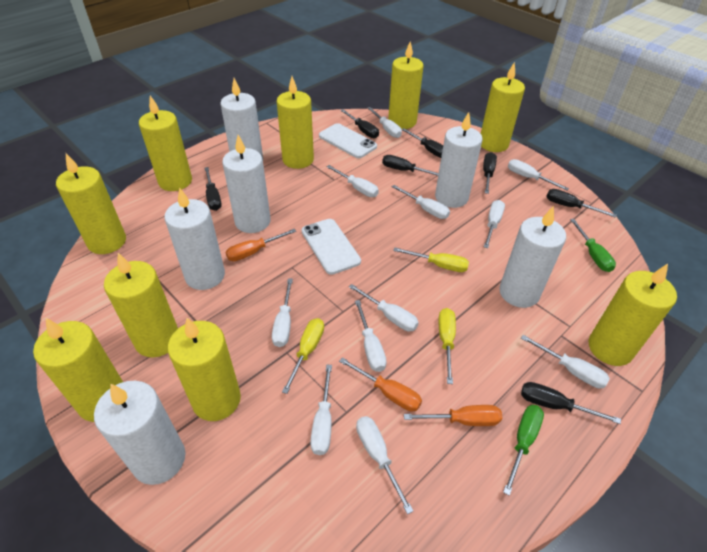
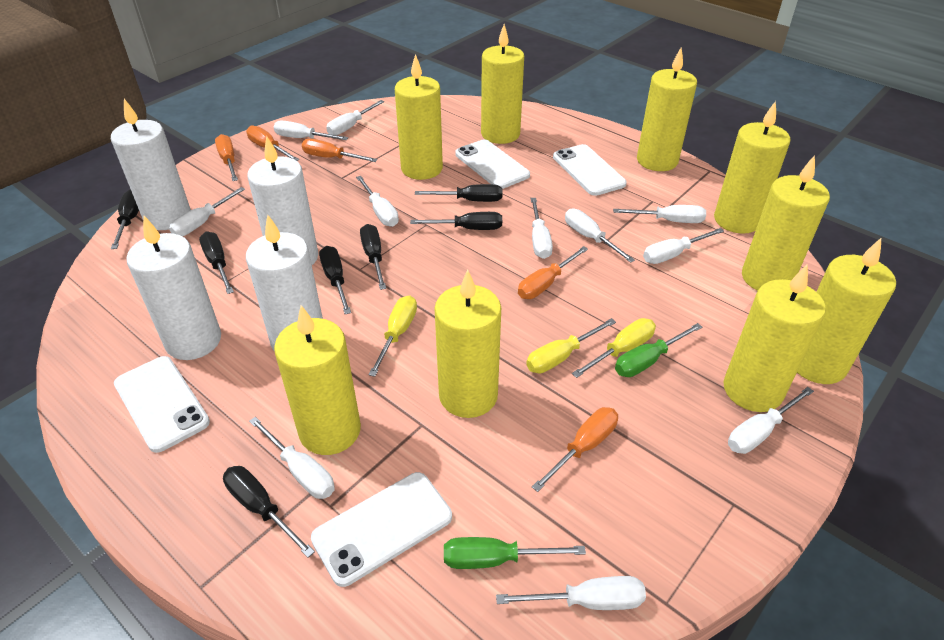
orange screwdriver: [225,229,296,261] [339,357,422,412] [404,405,502,426] = 3 -> [215,134,238,181] [246,125,299,161] [302,139,378,162] [518,246,588,299] [532,407,618,492] = 5
white candle: [94,381,186,485] [164,187,225,290] [220,78,263,159] [222,135,271,233] [435,112,483,208] [499,206,566,308] = 6 -> [111,99,191,230] [126,216,221,360] [246,214,323,351] [247,136,318,265] = 4
white phone: [302,219,361,275] [319,123,377,158] = 2 -> [114,356,210,453] [311,472,452,587] [455,139,530,189] [553,144,627,196] = 4

